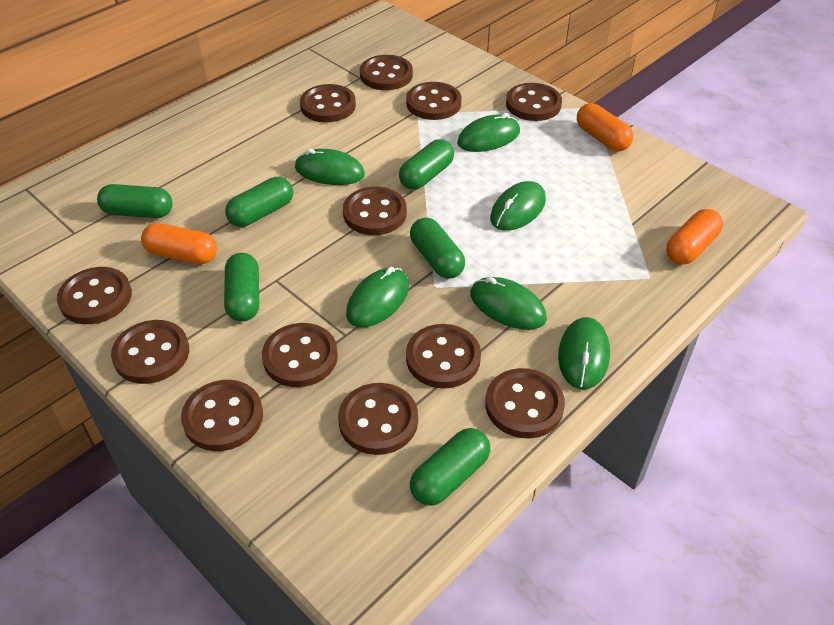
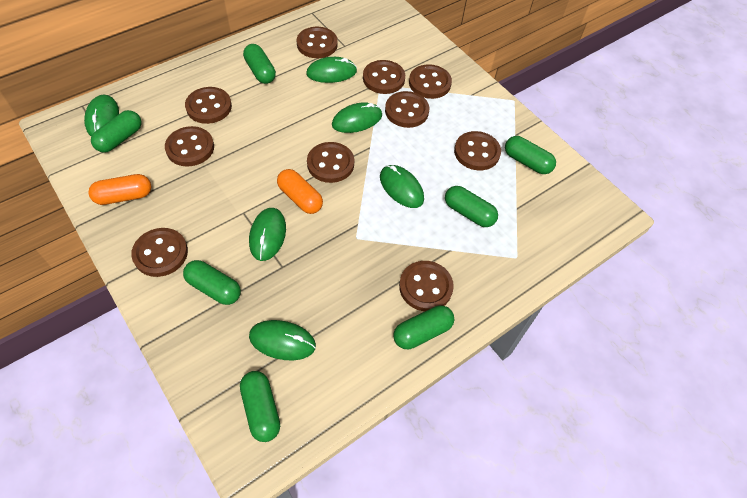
brown button: [57,267,132,324] [111,320,189,384] [181,380,263,451] [262,323,338,387] [300,84,356,122] [338,383,418,455] [343,187,407,235] [360,55,413,90] [406,82,462,120] [406,324,481,388] [485,368,565,438] [506,83,562,121] = 12 -> [131,228,188,277] [165,126,214,167] [185,87,232,124] [297,27,338,58] [307,142,354,183] [363,60,405,94] [385,91,429,128] [399,261,454,311] [409,64,452,99] [454,131,501,170] = 10
green capsule: [97,184,173,218] [224,253,259,322] [225,177,293,227] [399,139,454,190] [410,218,465,279] [410,428,491,506] = 6 -> [91,110,141,153] [183,260,241,305] [240,371,280,442] [243,44,276,84] [393,305,455,349] [445,186,498,227] [505,136,556,174] = 7
orange capsule: [141,223,217,264] [577,103,633,151] [666,209,723,265] = 3 -> [88,174,151,205] [277,169,323,214] = 2

